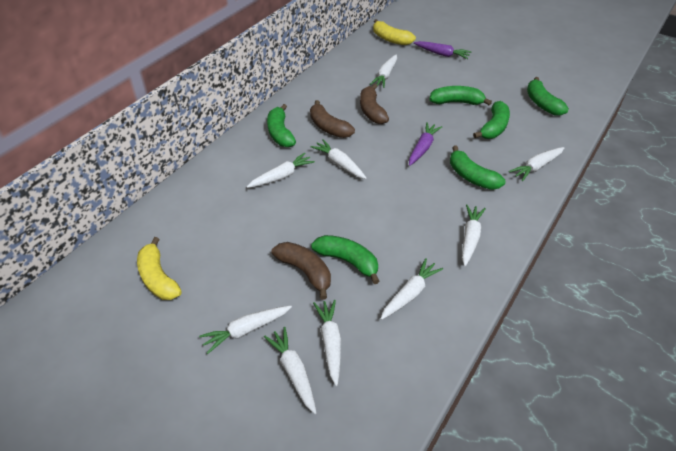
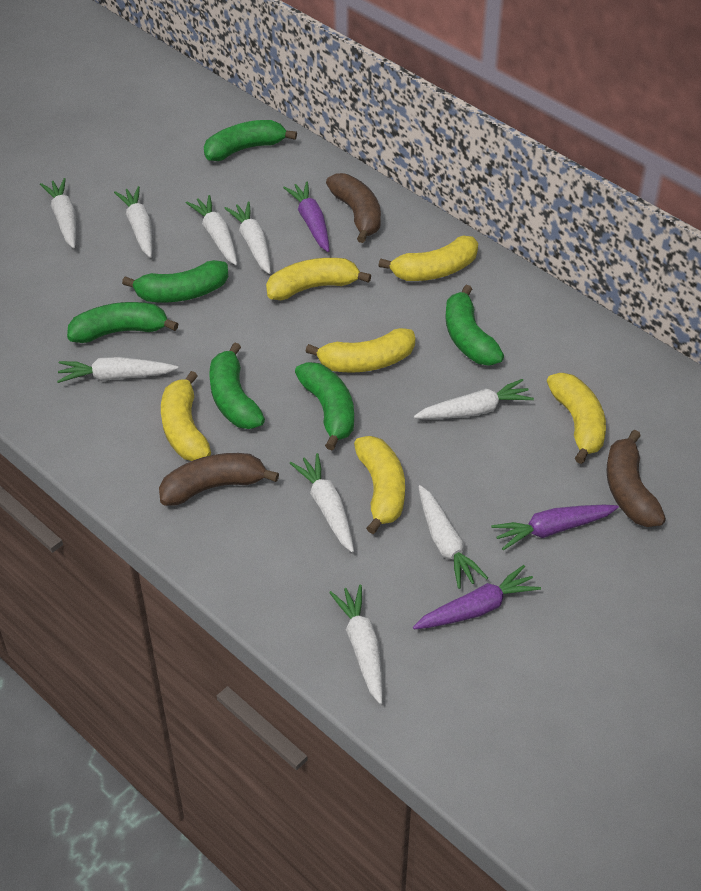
purple carrot: [409,122,442,166] [414,41,471,59] = 2 -> [283,181,329,252] [413,565,541,629] [491,505,619,550] = 3
yellow banana: [137,237,182,300] [373,19,416,45] = 2 -> [161,371,211,461] [266,258,371,300] [305,328,415,373] [354,436,405,534] [378,236,478,281] [547,373,606,464] = 6

